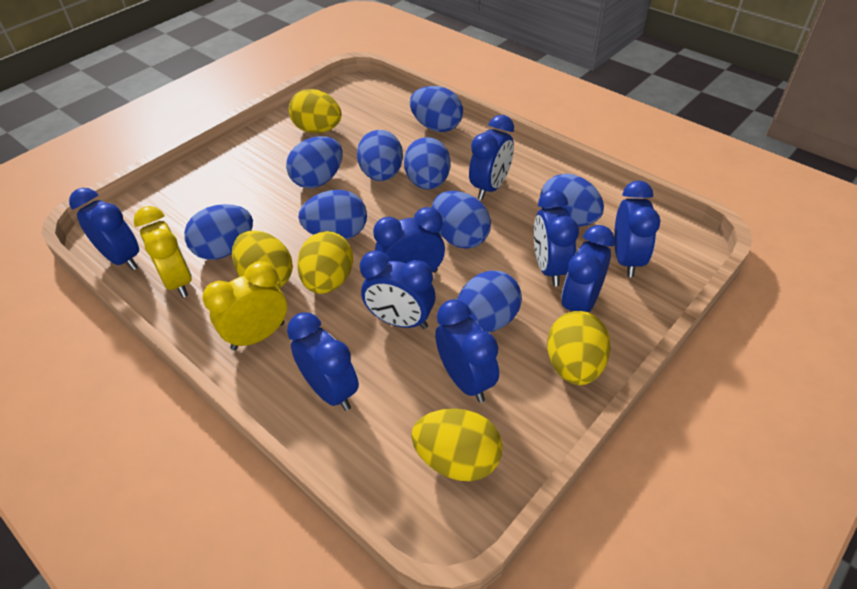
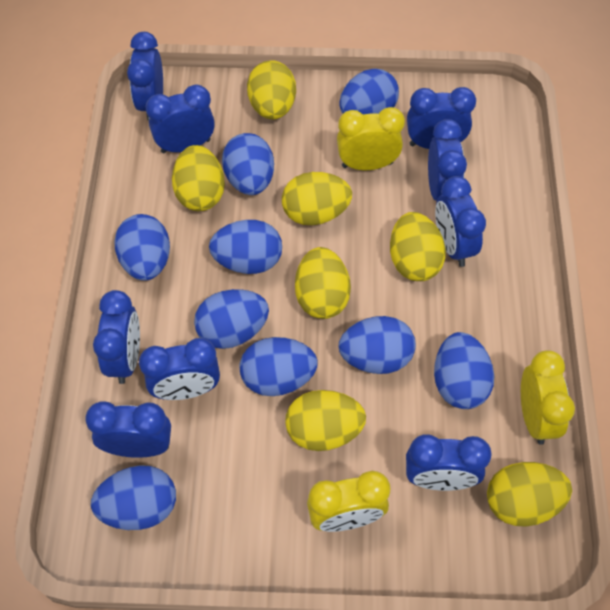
yellow clock: [134,206,192,298] [202,261,287,350] = 2 -> [307,471,390,532] [337,107,405,170] [521,350,575,445] = 3
yellow egg: [232,230,293,288] [289,89,341,133] [297,231,353,294] [411,408,503,481] [547,311,611,385] = 5 -> [172,145,225,211] [247,60,296,119] [282,172,352,225] [285,390,366,451] [295,247,351,319] [390,212,446,281] [487,462,572,527] = 7

